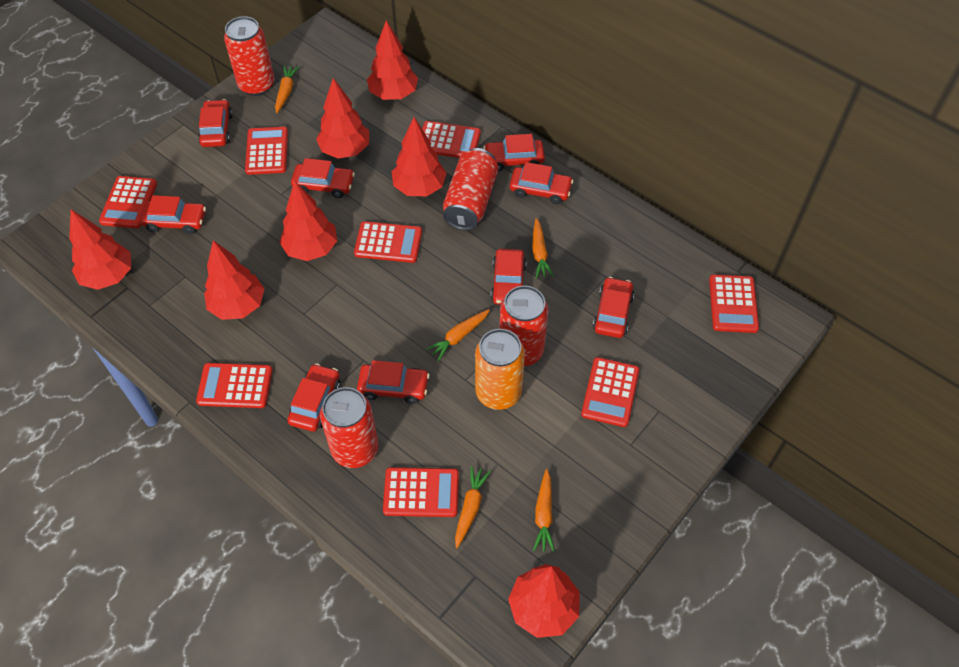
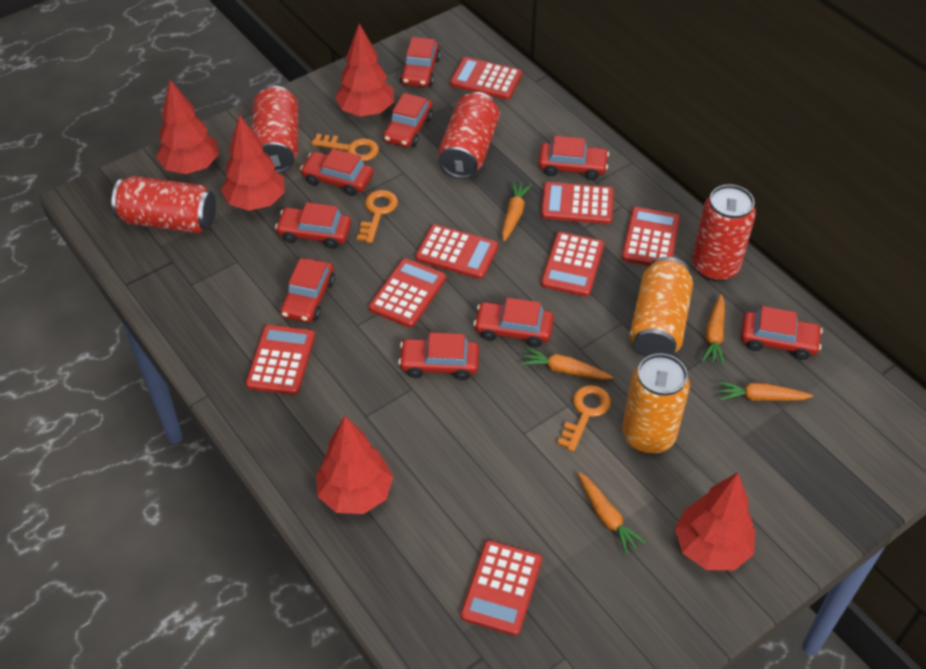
orange can: [475,329,525,410] = 1 -> [622,353,690,454] [630,257,693,357] = 2
orange key: none = 0 -> [311,133,379,161] [357,190,398,243] [557,385,611,452] = 3
red tree: [69,209,131,290] [204,240,264,320] [279,181,337,261] [316,78,369,158] [367,20,418,100] [392,117,446,196] [508,564,580,638] = 7 -> [156,80,219,174] [221,114,285,211] [316,416,393,514] [335,23,394,116] [675,472,755,570] = 5

